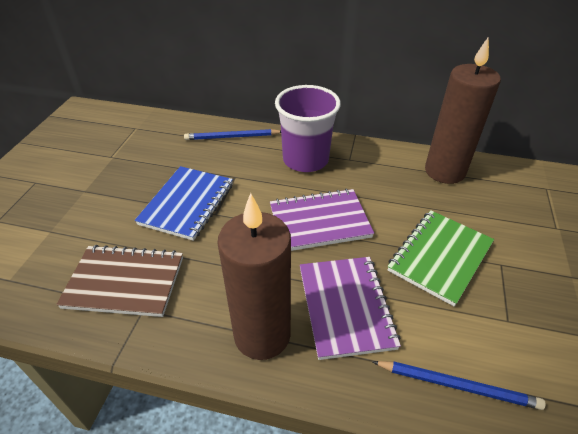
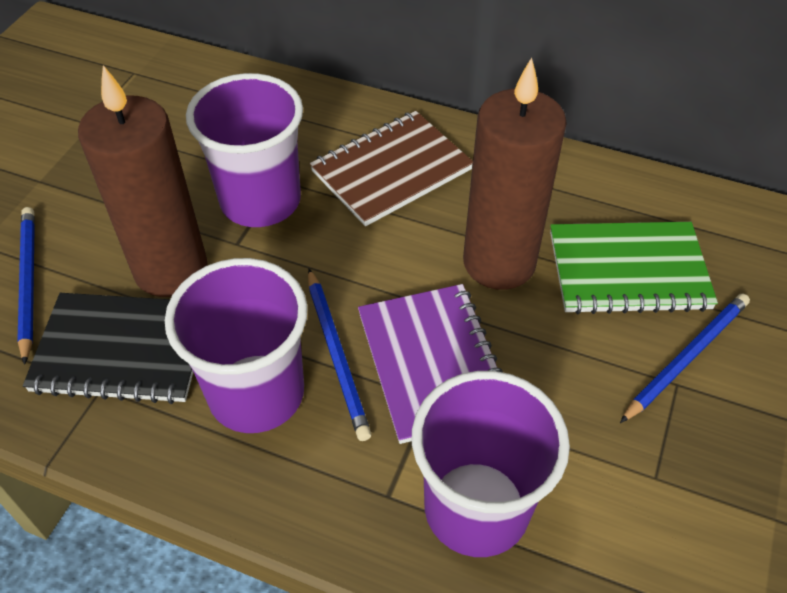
black notebook: none = 0 -> [23,293,193,404] = 1
blue notebook: [135,166,233,241] = 1 -> none = 0
blue pencil: [184,129,281,140] [373,361,546,410] = 2 -> [17,207,35,365] [308,269,372,441] [620,294,750,423] = 3
purple cup: [275,85,341,172] = 1 -> [165,258,308,433] [186,73,303,227] [412,371,570,557] = 3
purple notebook: [270,189,374,251] [300,257,401,360] = 2 -> [358,284,503,444] = 1

